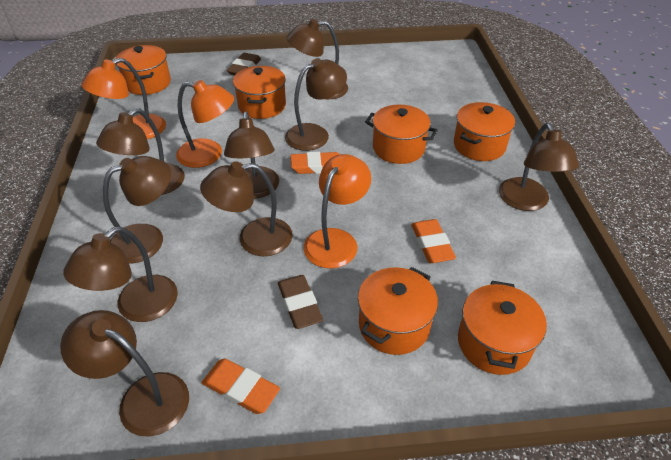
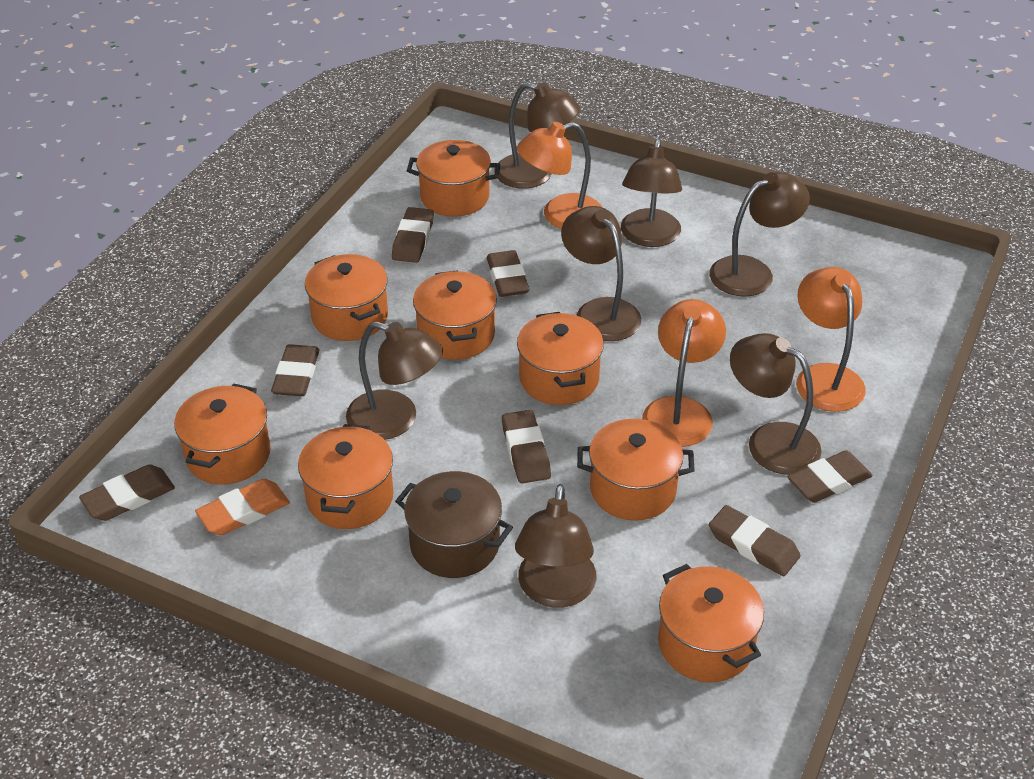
brown eraser: [227,53,261,75] [278,275,323,329] = 2 -> [79,465,175,521] [271,344,320,396] [392,207,434,263] [487,250,529,297] [502,410,551,484] [709,505,801,576] [788,450,873,503] = 7
brown lamp: [60,310,189,437] [63,226,178,322] [96,108,185,195] [103,156,171,264] [200,161,293,256] [224,111,279,199] [285,58,347,151] [287,19,348,99] [499,123,579,211] = 9 -> [346,321,443,440] [494,82,580,189] [515,484,597,608] [561,206,641,341] [621,139,682,247] [709,172,810,297] [730,333,821,475] = 7
brown pot: none = 0 -> [395,471,513,578] = 1
orange eraser: [202,358,280,414] [291,152,340,174] [411,219,456,263] = 3 -> [195,479,290,535] = 1
orange pot: [115,45,171,95] [233,66,286,119] [358,267,438,355] [365,105,438,164] [454,102,515,161] [458,281,547,375] = 6 -> [174,383,271,484] [298,424,393,529] [305,254,388,341] [407,140,501,217] [413,270,497,360] [517,312,604,405] [577,419,695,521] [658,564,764,682] = 8

